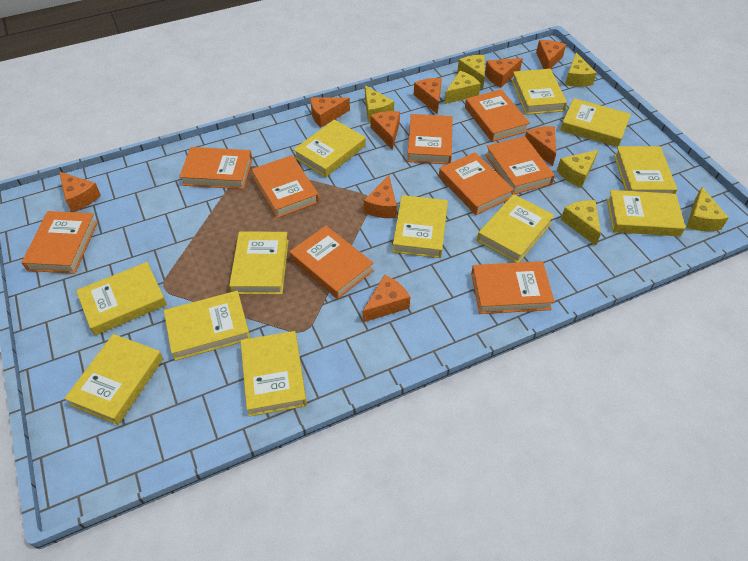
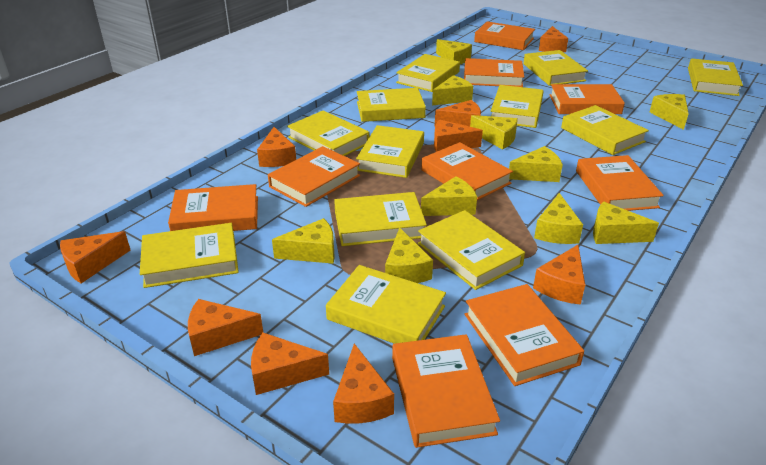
yellow cheese: [365,86,394,122] [445,71,481,104] [457,55,485,89] [557,150,598,188] [561,200,601,246] [565,53,597,87] [686,187,729,231] = 7 -> [272,218,335,264] [385,227,433,283] [421,176,477,216] [432,75,473,105] [436,39,472,64] [470,115,518,149] [509,146,563,182] [534,193,583,244] [593,202,659,244] [650,94,689,130] = 10

